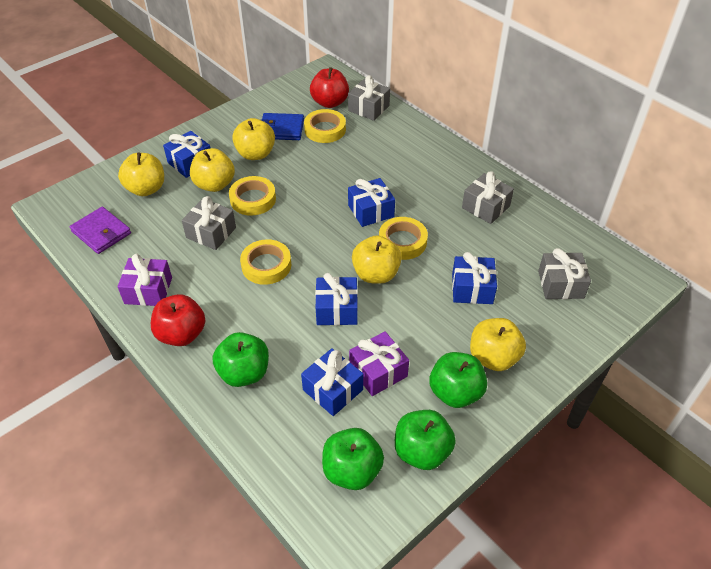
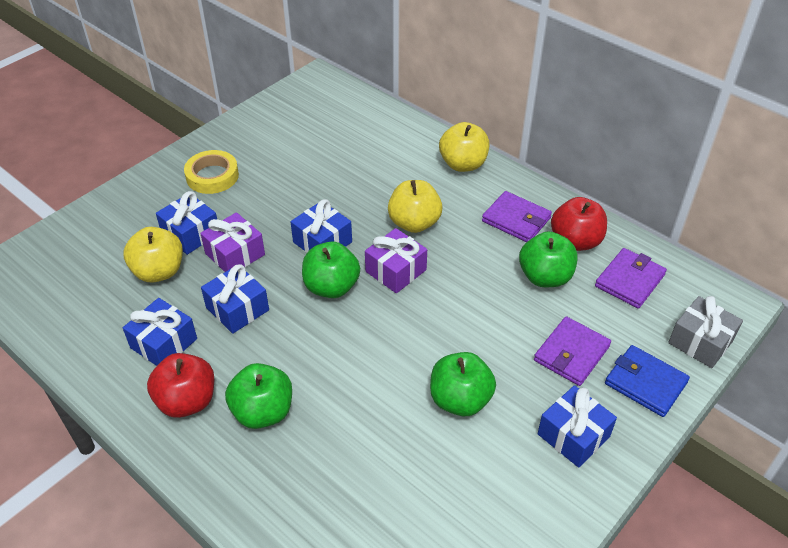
grey gift: [182,196,236,250] [348,75,390,121] [462,171,514,224] [538,248,591,299] = 4 -> [668,296,743,368] = 1
purple wallet: [70,207,131,254] = 1 -> [482,191,552,242] [534,316,611,386] [595,248,667,308] = 3
yellow apple: [118,153,164,196] [190,148,235,192] [232,118,275,160] [352,235,402,284] [470,318,526,371] = 5 -> [123,227,183,283] [388,180,442,233] [439,122,489,172] = 3
yellow tape: [229,176,276,216] [240,239,291,285] [304,109,346,143] [379,217,428,260] = 4 -> [184,150,239,194] = 1

